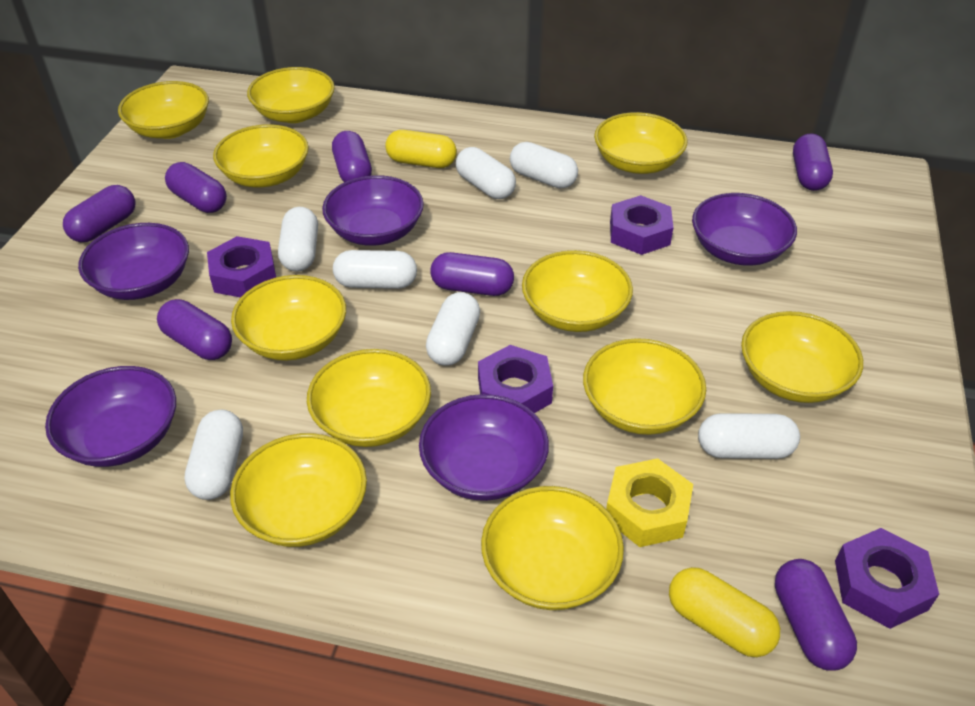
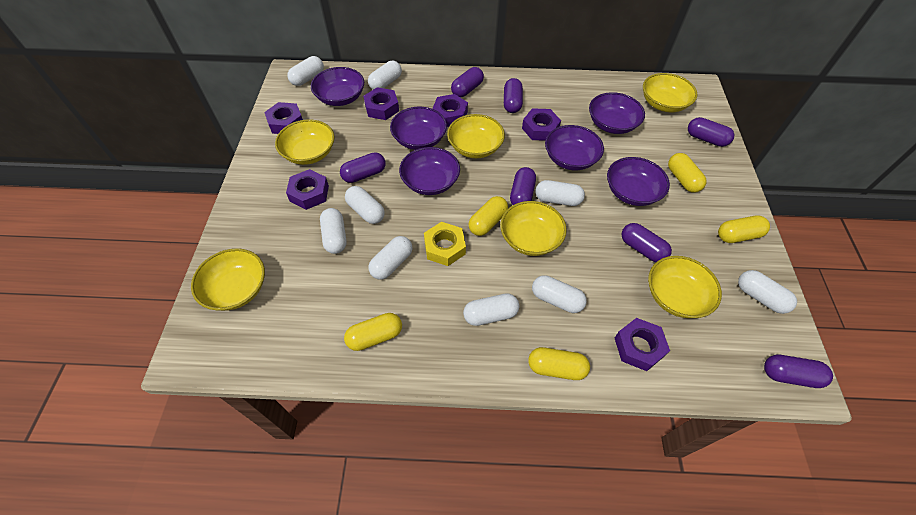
purple bowl: [45,366,176,467] [78,223,189,300] [322,175,424,246] [419,394,549,501] [692,193,797,266] = 5 -> [311,67,364,106] [390,107,447,150] [399,147,460,195] [545,125,604,170] [589,92,645,134] [607,157,670,206] = 6
purple nut: [207,236,276,298] [478,345,553,413] [610,195,673,255] [835,528,939,629] = 4 -> [264,102,303,134] [286,169,329,210] [363,87,399,120] [432,94,468,127] [522,108,561,141] [615,318,670,371] = 6
white capsule: [185,410,243,500] [278,207,318,272] [333,250,417,289] [426,292,480,366] [456,147,516,199] [510,142,578,189] [698,413,800,459] = 7 -> [287,56,324,86] [320,208,346,254] [345,186,385,224] [368,61,402,90] [369,236,412,280] [463,293,519,326] [532,275,587,313] [535,180,585,206] [738,270,797,314] = 9
yellow bowl: [118,81,209,139] [213,124,309,188] [230,433,367,547] [231,275,346,361] [247,67,335,123] [307,349,431,447] [481,486,624,610] [522,250,633,332] [583,338,706,435] [594,112,687,174] [741,311,863,403] = 11 -> [191,248,265,311] [275,119,334,165] [447,114,505,158] [500,201,567,256] [643,73,697,112] [648,256,722,318] = 6
yellow capsule: [385,130,457,168] [669,567,780,657] = 2 -> [344,313,402,351] [469,196,508,236] [528,347,590,380] [668,153,707,193] [718,215,770,243] = 5

